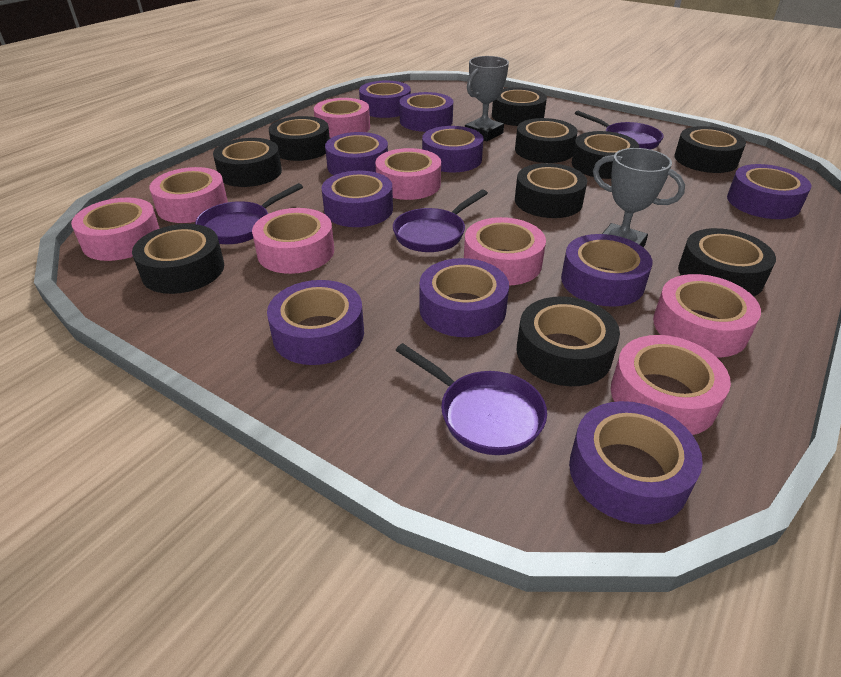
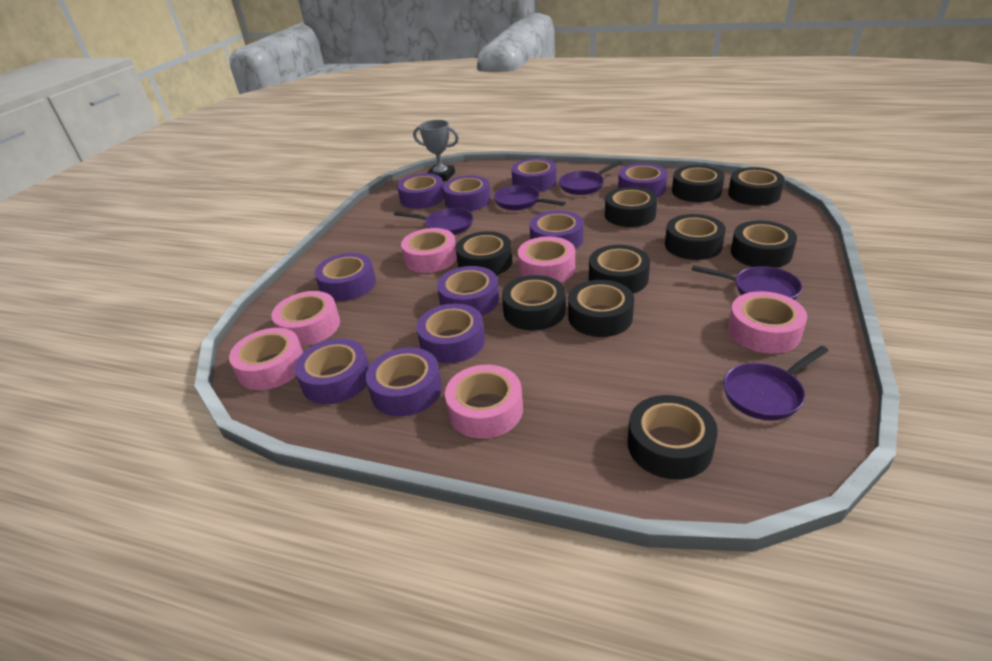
grey trophy: [465,56,509,141] [593,148,685,247] = 2 -> [413,120,459,181] = 1
pink tape: [71,198,160,261] [149,167,228,223] [252,208,334,274] [314,98,370,138] [375,148,441,200] [464,217,546,285] [611,335,731,435] [653,274,761,358] = 8 -> [229,328,303,390] [271,291,340,346] [401,228,457,273] [445,365,523,439] [518,236,575,282] [728,291,807,353] = 6
purple pan: [195,183,303,244] [393,189,488,252] [396,343,547,455] [575,110,664,150] = 4 -> [394,208,473,235] [494,185,566,210] [559,160,623,195] [692,265,802,300] [723,346,829,420] = 5

